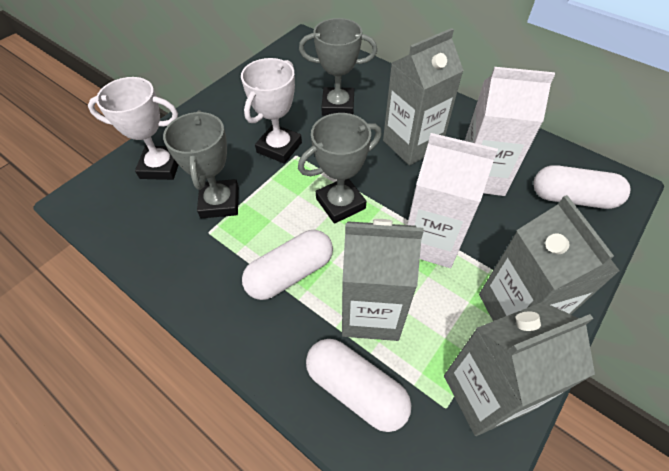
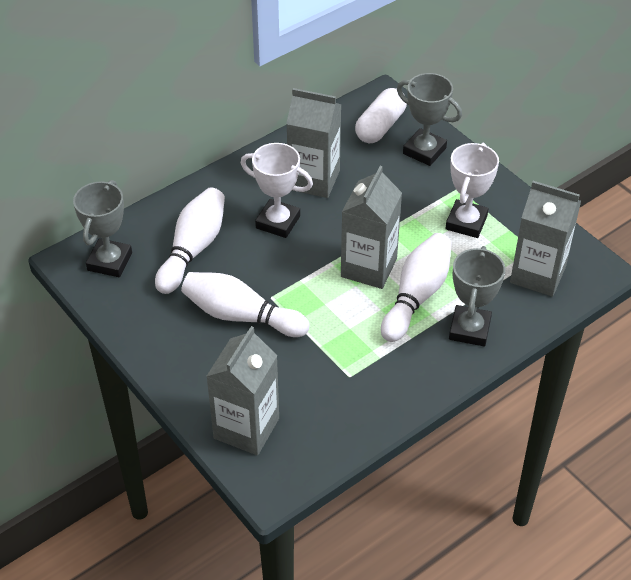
white bowling pin: none = 0 -> [155,187,225,294] [181,272,309,337] [381,233,452,342] = 3
white capsule: [242,230,333,300] [306,339,411,432] [533,165,630,209] = 3 -> [355,88,407,143] = 1
white carton: [407,133,498,268] [465,67,555,196] = 2 -> none = 0

